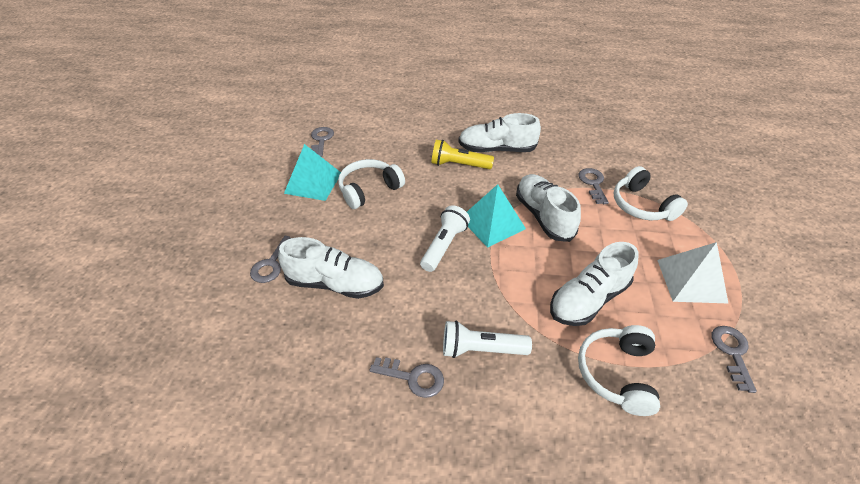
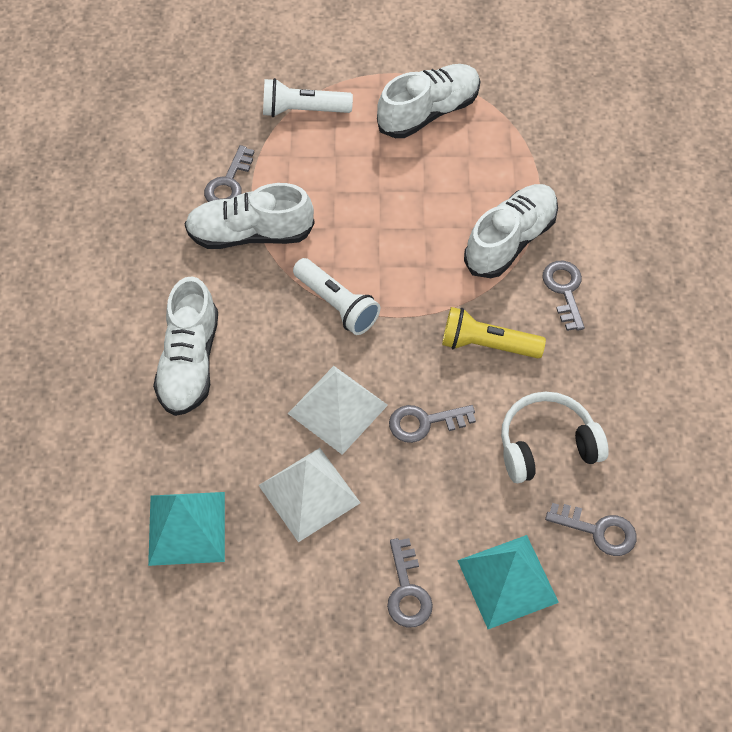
white headphones: [338,159,405,209] [578,325,660,416] [614,166,688,221] = 3 -> [501,392,608,483] = 1
white pyramid: [657,242,729,304] = 1 -> [258,448,360,542] [288,366,388,455] = 2

